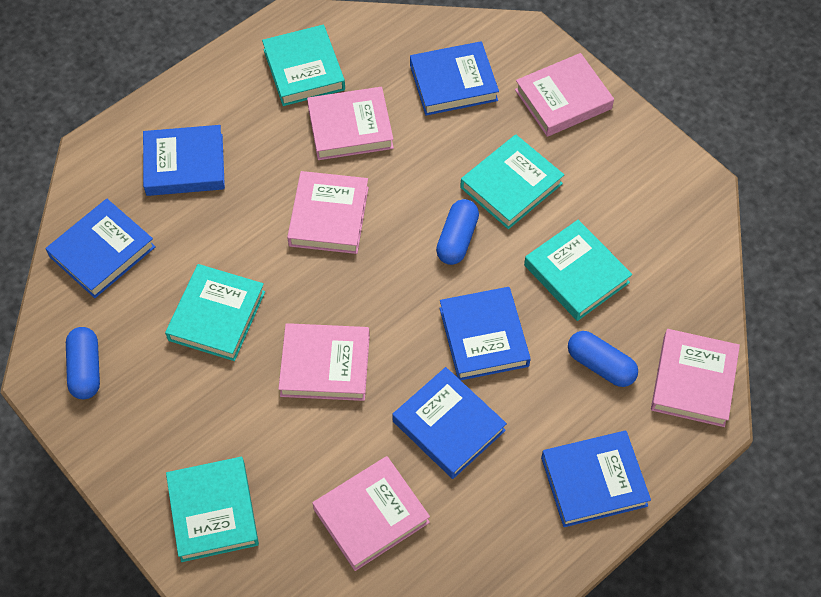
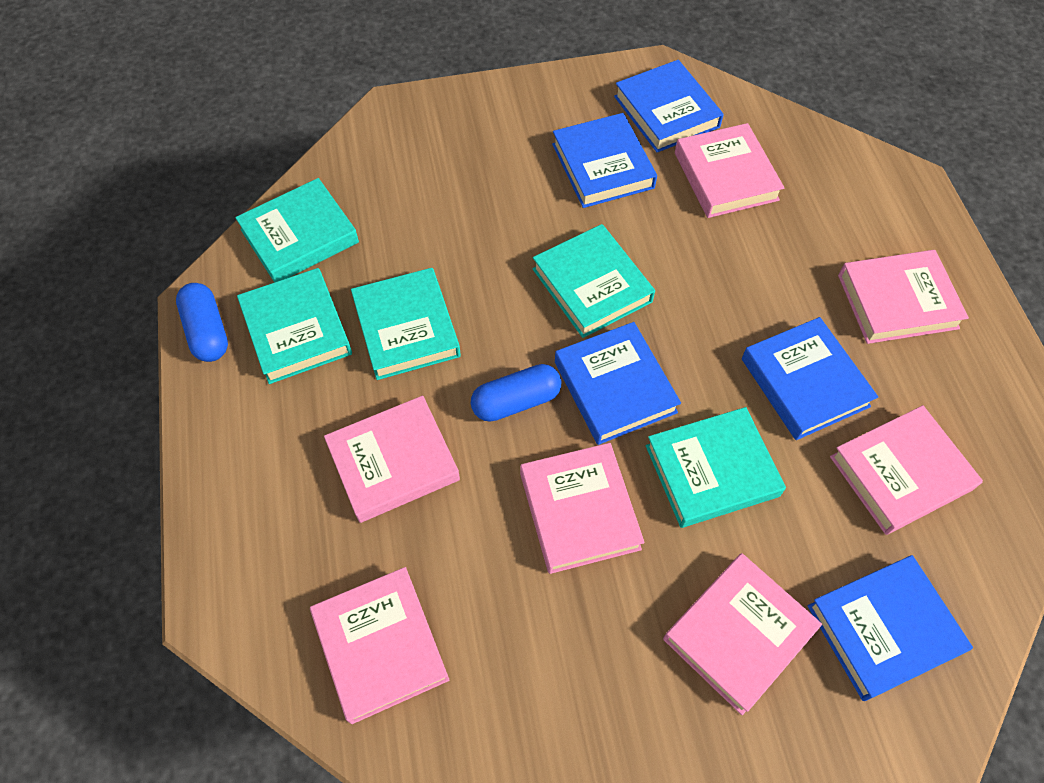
blue book: [45,199,156,298] [143,125,225,196] [392,367,507,479] [410,41,499,116] [439,287,531,380] [541,431,651,527] = 6 -> [552,113,657,208] [555,322,681,445] [614,60,724,152] [742,317,878,440] [808,555,973,701] = 5
blue capsule: [66,327,100,399] [436,199,479,265] [568,331,638,387] = 3 -> [176,283,228,362] [471,364,561,422] = 2
pink book: [278,323,370,401] [287,171,369,254] [307,87,394,160] [313,456,430,571] [515,53,614,137] [651,329,740,427] = 6 -> [310,567,449,724] [324,396,460,523] [520,443,645,574] [663,553,822,715] [675,123,784,218] [830,405,983,535] [838,250,969,344] = 7

